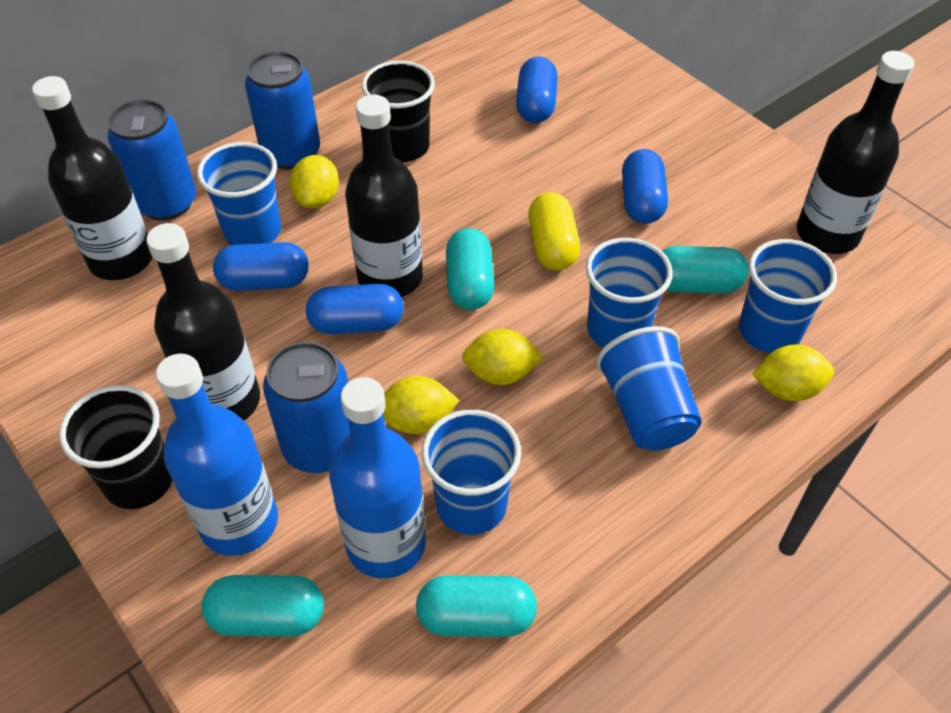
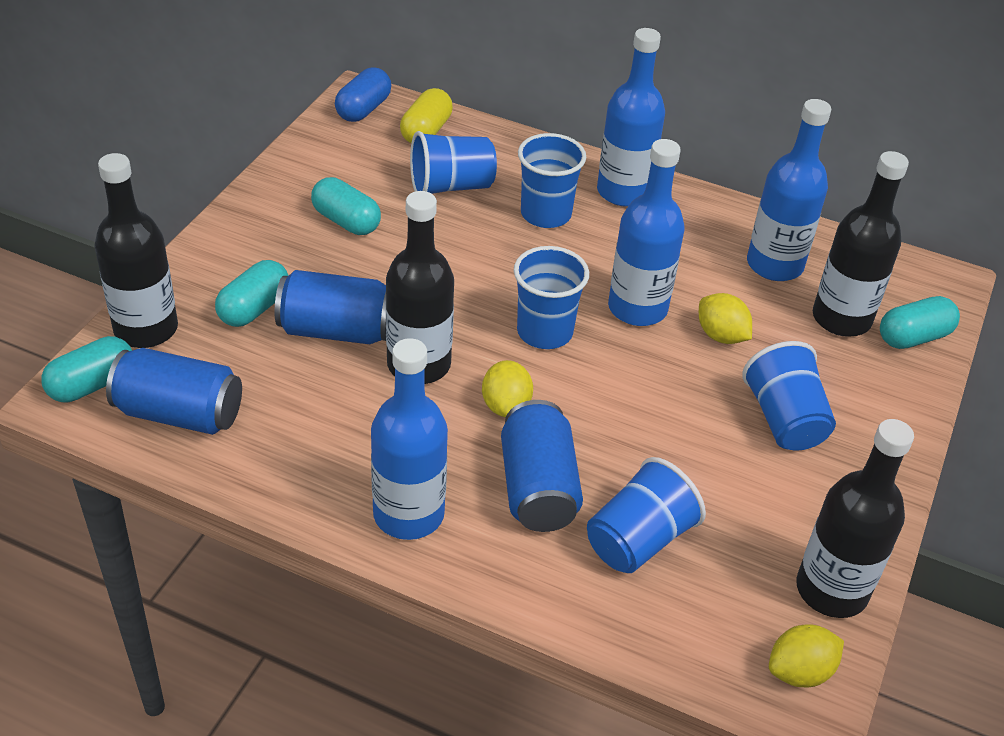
black cup: [59,385,172,509] [362,60,435,162] = 2 -> none = 0
blue bottle: [156,354,278,556] [329,377,426,578] = 2 -> [371,338,448,540] [597,28,665,207] [608,139,685,326] [747,99,831,281] = 4
blue capsule: [213,242,309,291] [306,284,404,334] [516,56,558,123] [622,149,668,224] = 4 -> [335,67,391,122] = 1
yellow lemon: [289,155,339,208] [384,376,459,434] [462,329,543,385] [752,344,835,401] = 4 -> [482,360,533,417] [699,293,752,344] [769,624,844,687] = 3

